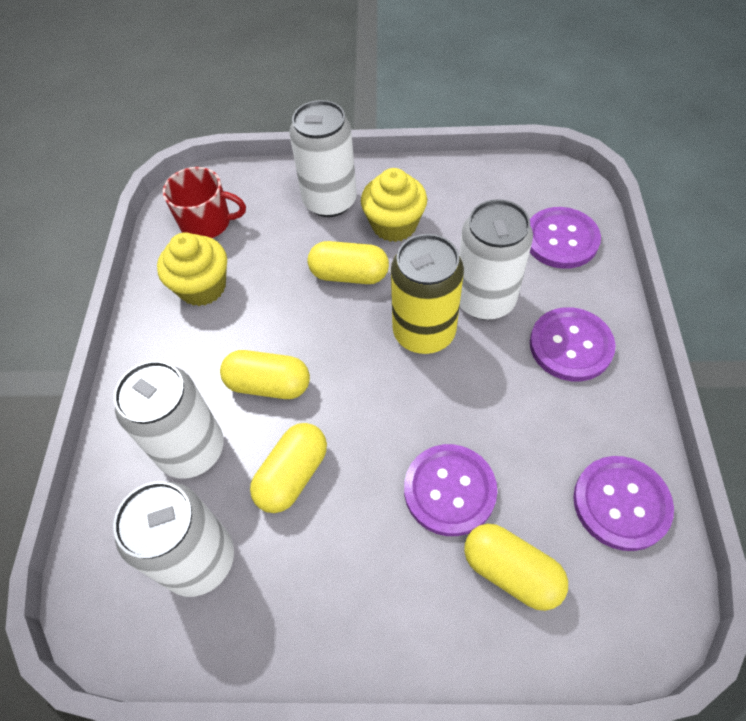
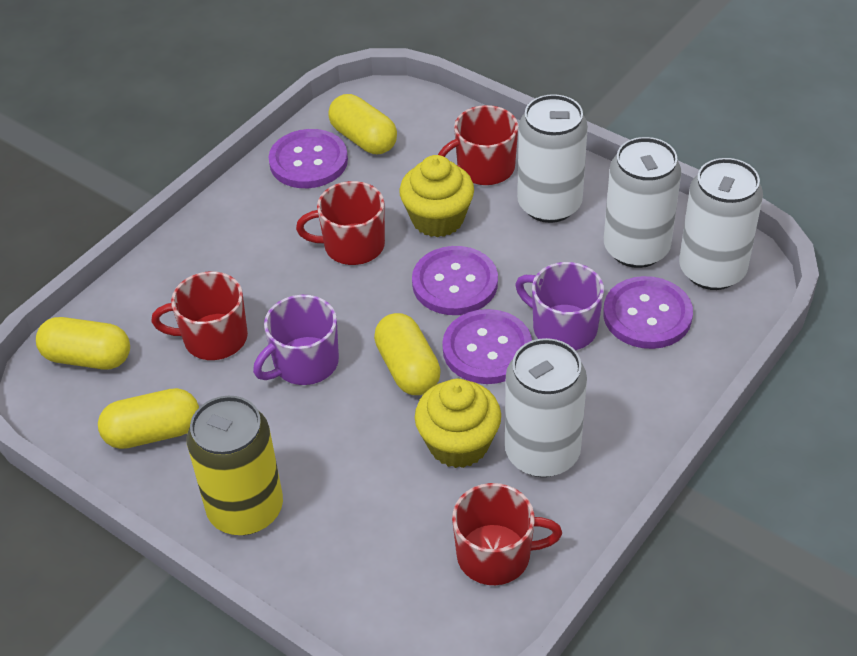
purple mug: none = 0 -> [253,295,339,385] [515,262,604,350] = 2
red mug: [163,167,246,238] = 1 -> [151,271,248,360] [296,181,385,265] [438,105,518,185] [452,483,562,585] = 4

